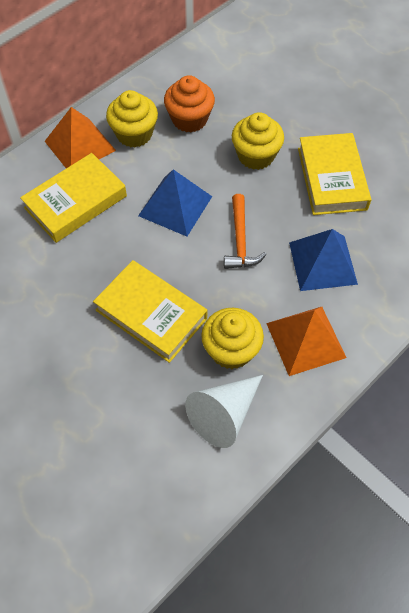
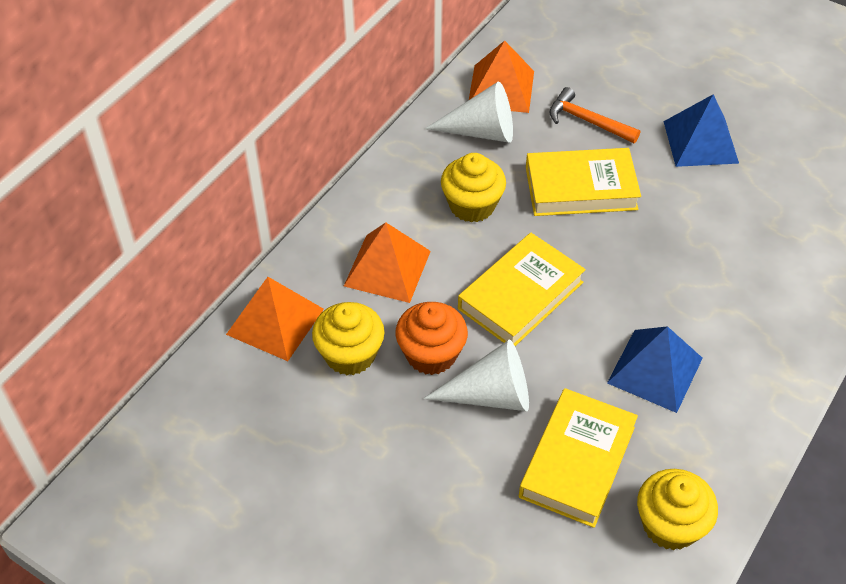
orange pyramid: [45,107,116,168] [266,307,346,376] = 2 -> [226,277,324,361] [344,222,431,303] [469,41,534,113] = 3
white cone: [185,375,263,448] = 1 -> [424,339,529,411] [425,81,513,143] = 2

